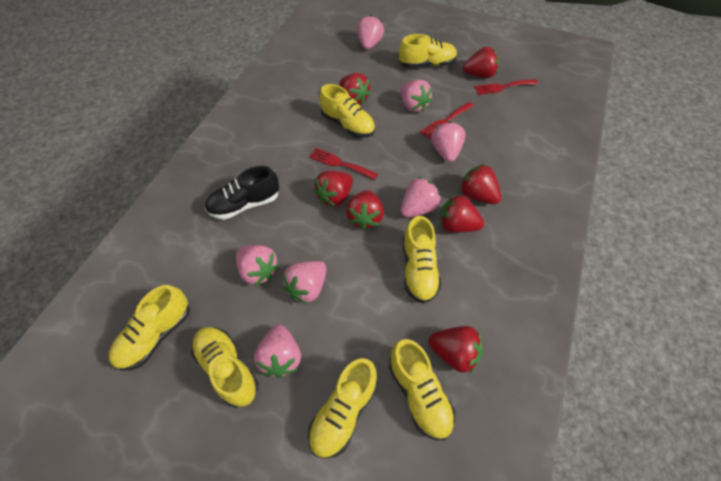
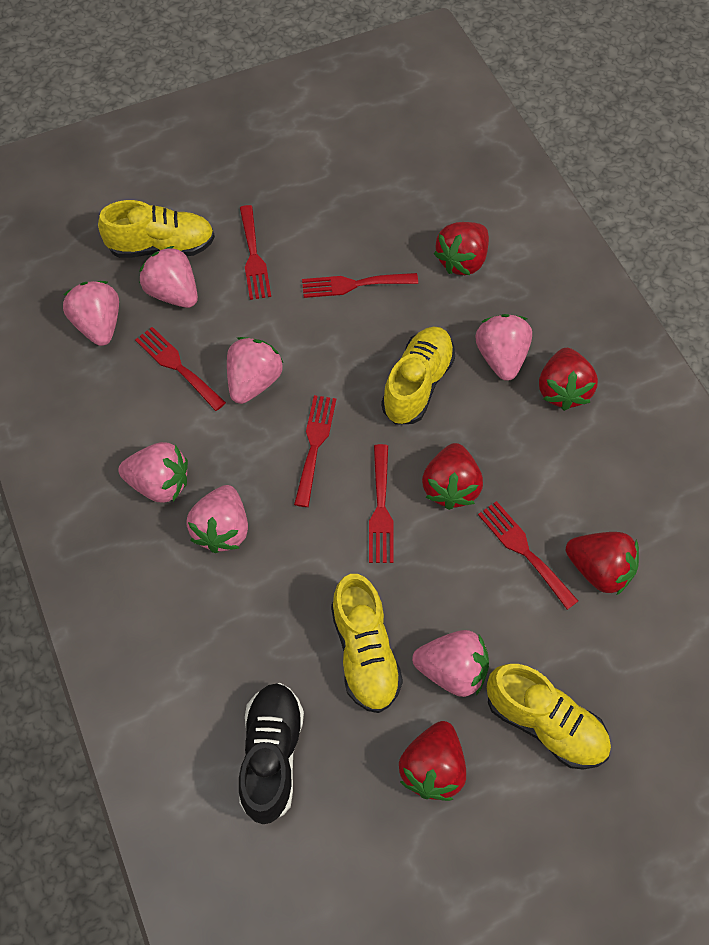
red fork: [309,148,378,180] [420,102,474,139] [474,79,538,95] = 3 -> [135,327,226,411] [240,205,271,300] [294,395,336,507] [302,273,418,298] [369,444,394,563] [478,501,578,610] = 6
red strawberry: [314,171,353,207] [339,73,371,105] [346,190,384,230] [429,326,483,373] [440,195,484,232] [459,164,501,204] [463,46,499,78] = 7 -> [399,721,466,801] [422,443,483,510] [434,222,489,275] [539,348,598,411] [566,532,639,595] = 5
yellow shoe: [109,285,190,371] [191,327,258,408] [308,358,378,459] [320,84,375,138] [389,339,455,440] [399,34,457,68] [403,216,441,304] = 7 -> [98,200,215,258] [331,574,403,713] [381,327,455,425] [487,664,611,770] = 4

